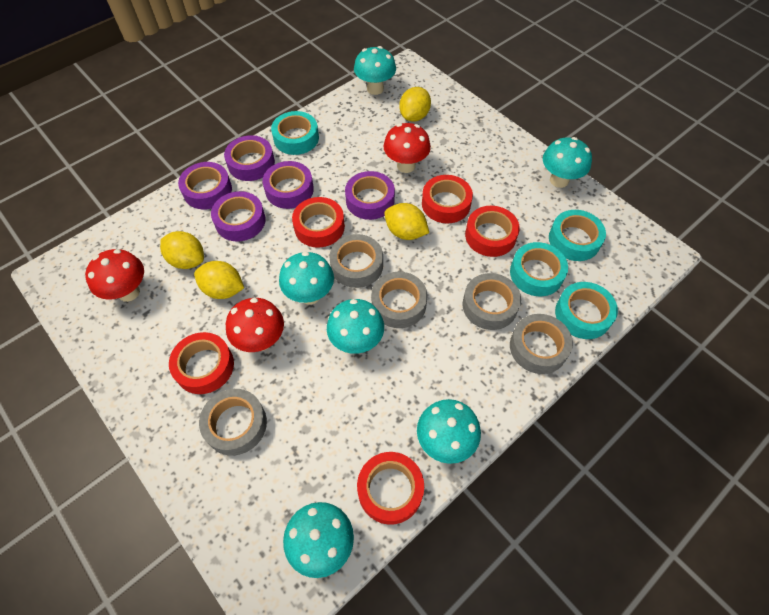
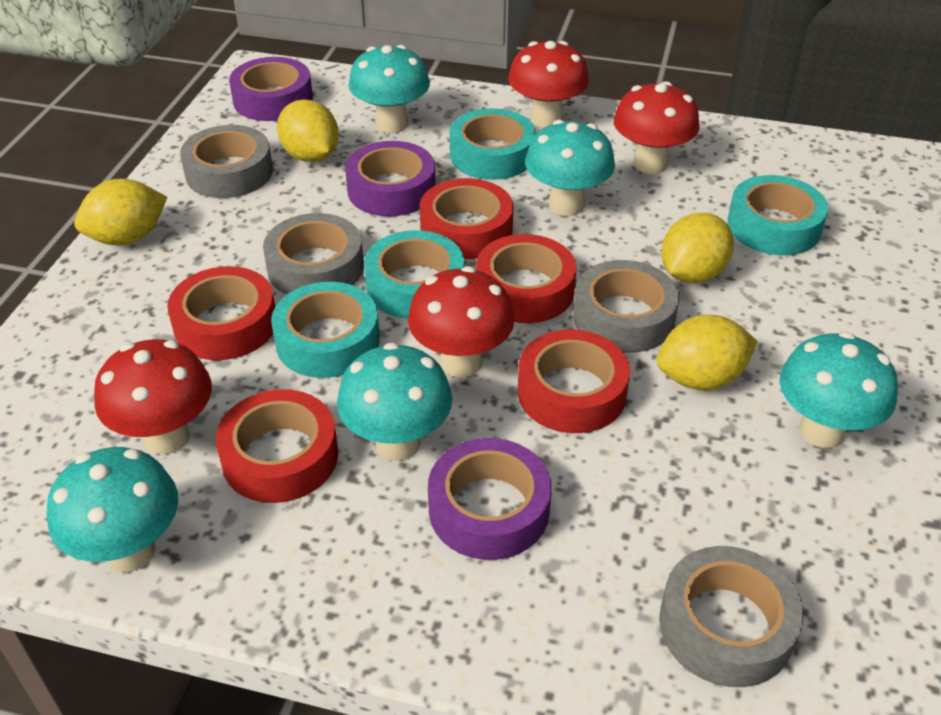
grey tape: [199,389,267,456] [329,234,383,288] [371,272,427,328] [463,273,521,330] [510,314,573,374] = 5 -> [180,125,273,198] [263,213,364,295] [573,260,679,353] [659,546,803,687] = 4
purple tape: [178,162,232,209] [211,191,265,242] [224,135,275,181] [263,161,314,209] [345,171,395,220] = 5 -> [229,57,313,121] [345,141,436,216] [428,438,552,560] = 3
red mushroom: [85,249,144,302] [226,298,284,352] [384,123,431,173] = 3 -> [94,339,212,455] [408,266,514,377] [508,41,589,128] [613,81,700,174] = 4
turquoise mushroom: [279,252,334,305] [283,502,354,578] [327,299,384,354] [354,46,396,95] [417,399,481,464] [543,137,592,188] = 6 -> [47,447,178,572] [337,342,452,461] [349,45,430,133] [525,120,615,216] [779,332,898,448] = 5

